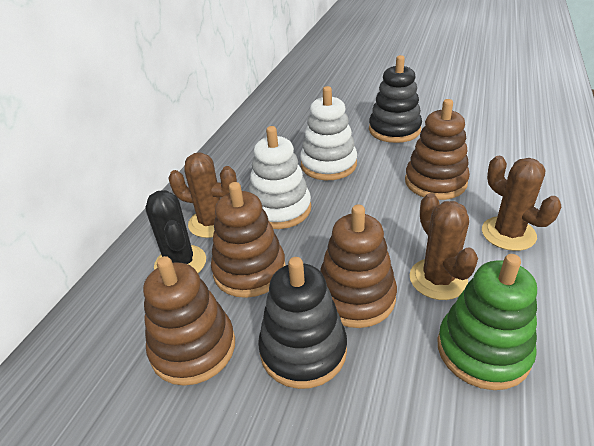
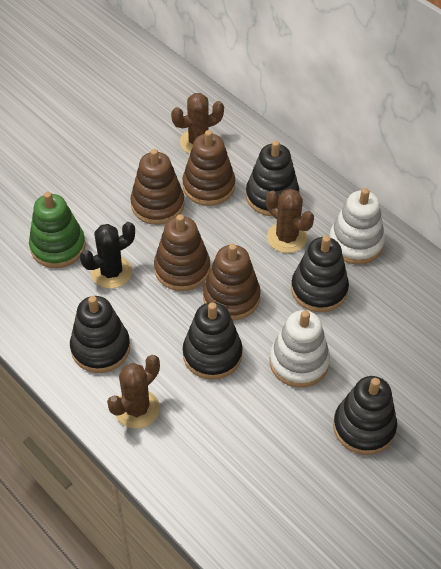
black stacking toy: [258,257,347,389] [369,55,422,143] = 2 -> [70,296,130,373] [183,302,242,380] [246,140,299,216] [291,235,349,312] [333,376,397,455] = 5

